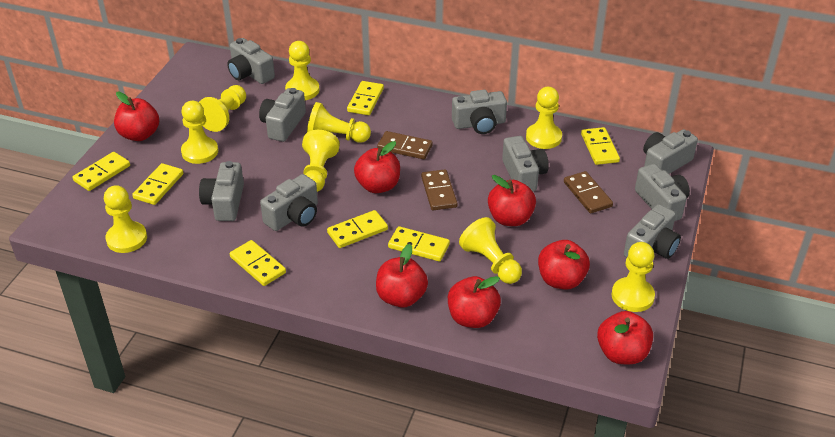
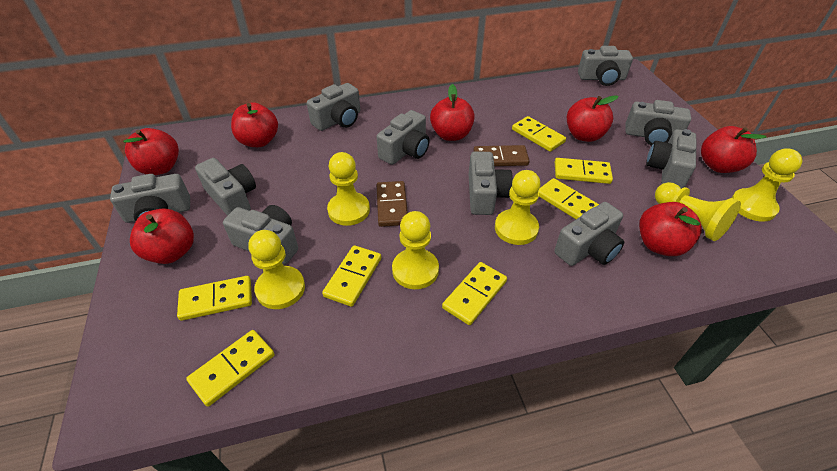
brown domino: [377,131,433,159] [421,169,458,210] [564,171,613,213] = 3 -> [377,181,408,227] [473,145,530,166] = 2
grey camera: [199,161,244,221] [227,38,275,84] [259,88,306,142] [260,174,318,231] [452,90,507,134] [502,136,549,191] [624,204,681,259] [635,164,690,221] [643,129,698,174] = 9 -> [110,174,190,223] [195,158,256,216] [223,205,298,264] [307,83,360,131] [377,110,430,165] [469,151,513,215] [554,202,624,266] [578,46,633,86] [625,100,691,146] [646,129,696,189] = 10
yellow pawn: [104,185,147,253] [181,101,218,164] [199,85,246,132] [285,41,320,100] [302,130,340,192] [307,102,371,143] [459,217,522,284] [526,87,562,149] [612,242,655,312] = 9 -> [249,230,305,309] [327,152,370,226] [392,211,439,289] [495,170,541,245] [655,182,741,241] [731,148,802,222] = 6

